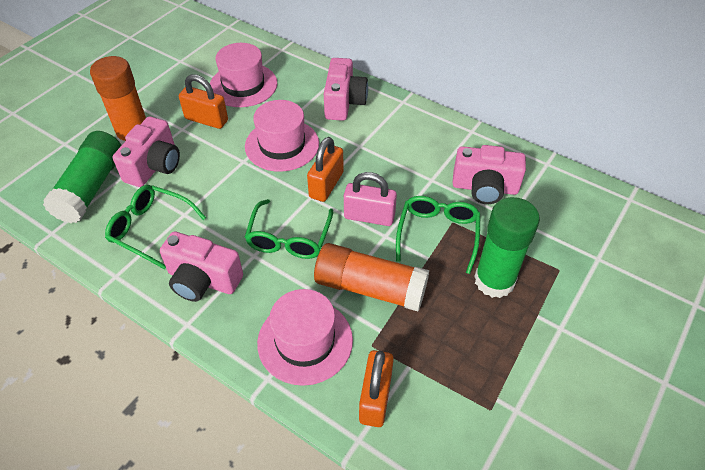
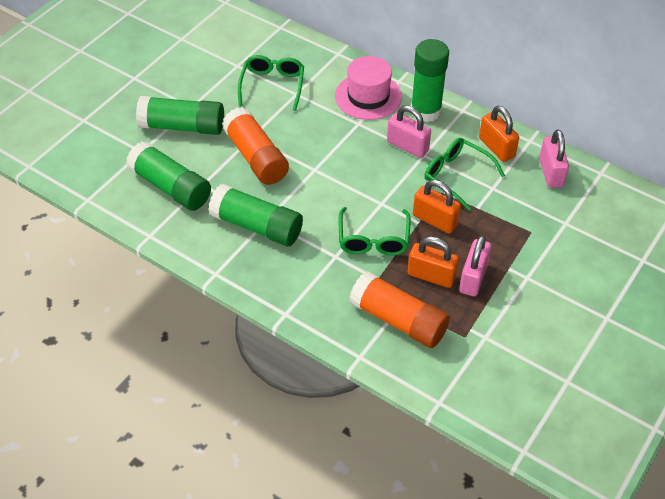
green glue stick: [43,131,122,223] [474,197,540,298] = 2 -> [126,141,211,211] [136,96,224,135] [208,184,303,246] [411,39,449,122] = 4
pink camera: [113,116,180,187] [160,231,243,302] [324,58,368,121] [453,145,526,204] = 4 -> none = 0
pink hat: [210,43,277,107] [245,100,319,172] [257,289,353,386] = 3 -> [335,56,402,120] = 1
pink padlock: [344,172,397,226] = 1 -> [387,105,431,158] [459,235,492,296] [539,130,569,188] = 3

